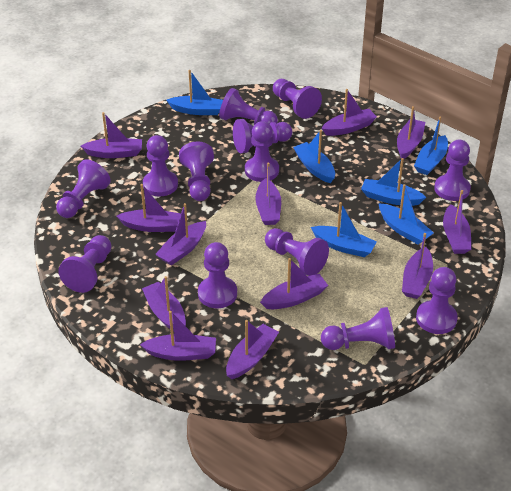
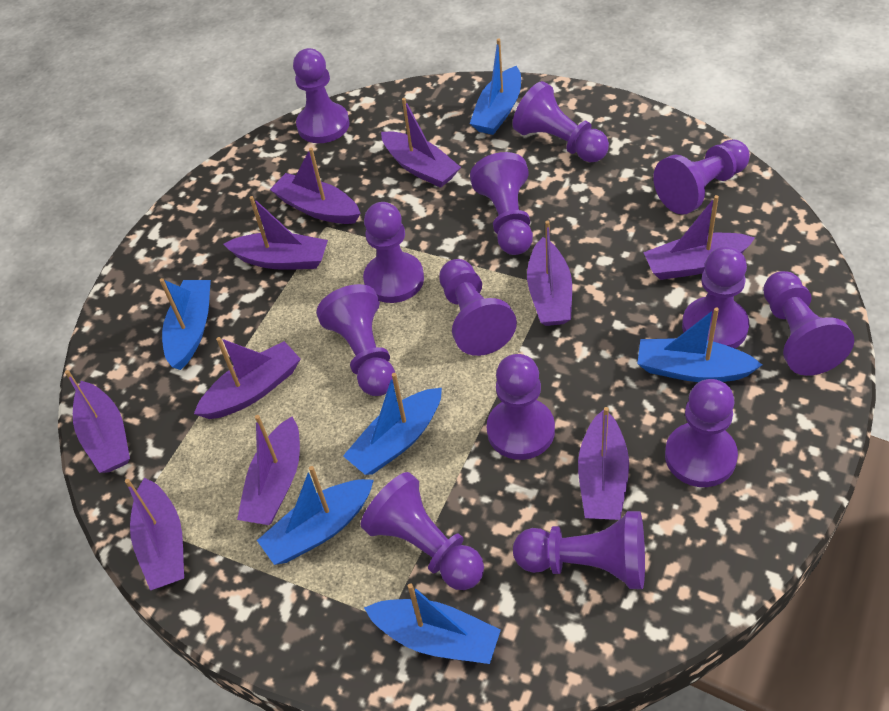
purple boat: [81,112,142,158] [117,184,181,232] [140,311,216,361] [142,276,186,332] [155,203,206,266] [226,320,279,379] [256,163,281,225] [260,258,328,309] [321,89,377,136] [397,106,425,159] [402,233,433,299] [443,190,471,254] = 12 -> [65,370,130,473] [125,478,184,590] [194,337,301,419] [224,196,328,270] [237,415,300,525] [270,148,361,224] [381,98,461,188] [527,220,572,326] [578,407,629,520] [643,195,755,280] = 10

